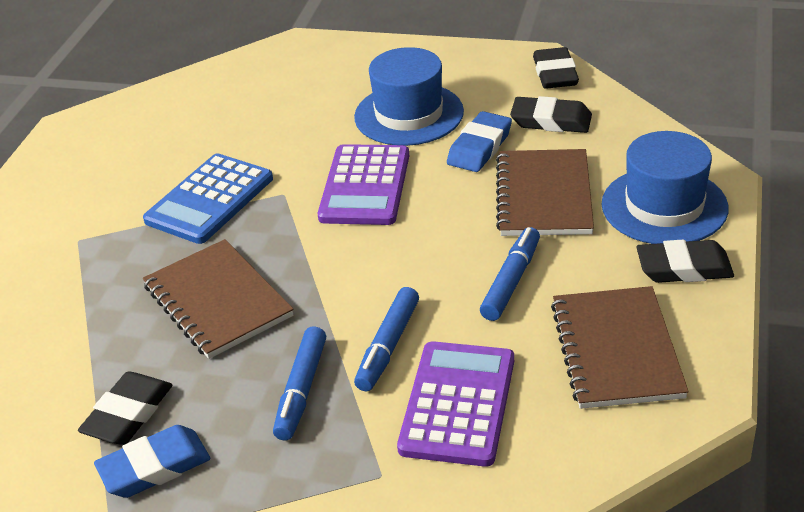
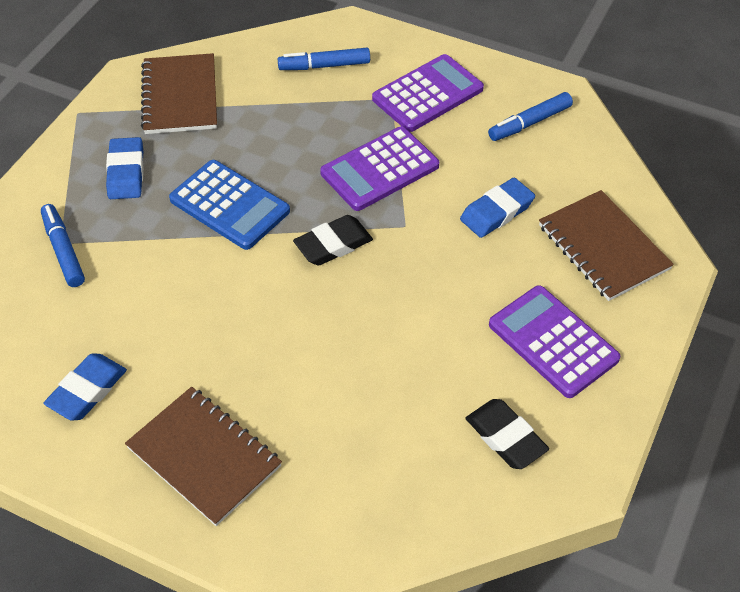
black eraser: [78,372,172,445] [510,96,592,133] [533,47,579,89] [636,240,734,283] = 4 -> [293,215,373,265] [466,399,549,469] = 2
blue eraser: [94,425,210,498] [447,111,512,172] = 2 -> [43,354,127,421] [106,137,144,199] [460,178,535,238] = 3
blue hat: [354,47,464,146] [602,131,729,244] = 2 -> none = 0
purple calculator: [318,144,409,225] [397,341,514,467] = 2 -> [320,126,439,211] [372,54,484,132] [489,285,620,398] = 3

